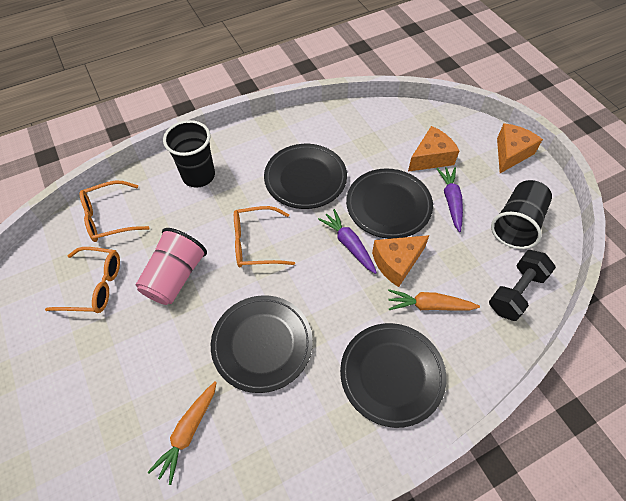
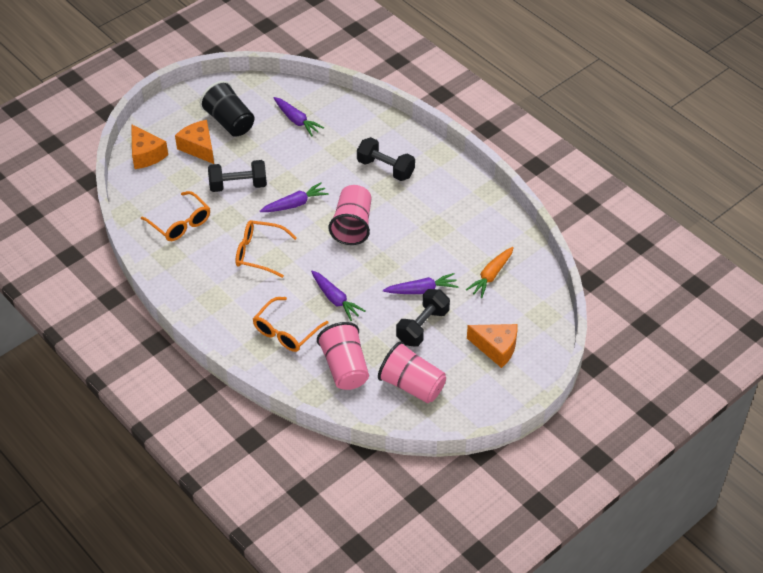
black cup: [163,120,215,188] [491,180,552,249] = 2 -> [200,81,255,137] = 1
black dumbbell: [489,250,556,321] = 1 -> [208,160,267,192] [357,137,415,181] [396,289,450,347] = 3
black plate: [211,295,313,393] [264,144,347,209] [340,323,446,428] [346,169,433,239] = 4 -> none = 0
orange carrot: [147,381,217,485] [388,289,480,311] = 2 -> [466,247,514,298] = 1
pink cup: [136,228,207,305] = 1 -> [317,322,369,390] [329,185,371,245] [378,341,446,403] = 3
purple carrot: [318,209,377,274] [436,167,463,232] = 2 -> [260,183,329,212] [274,97,324,136] [311,270,365,321] [383,273,459,294] = 4

